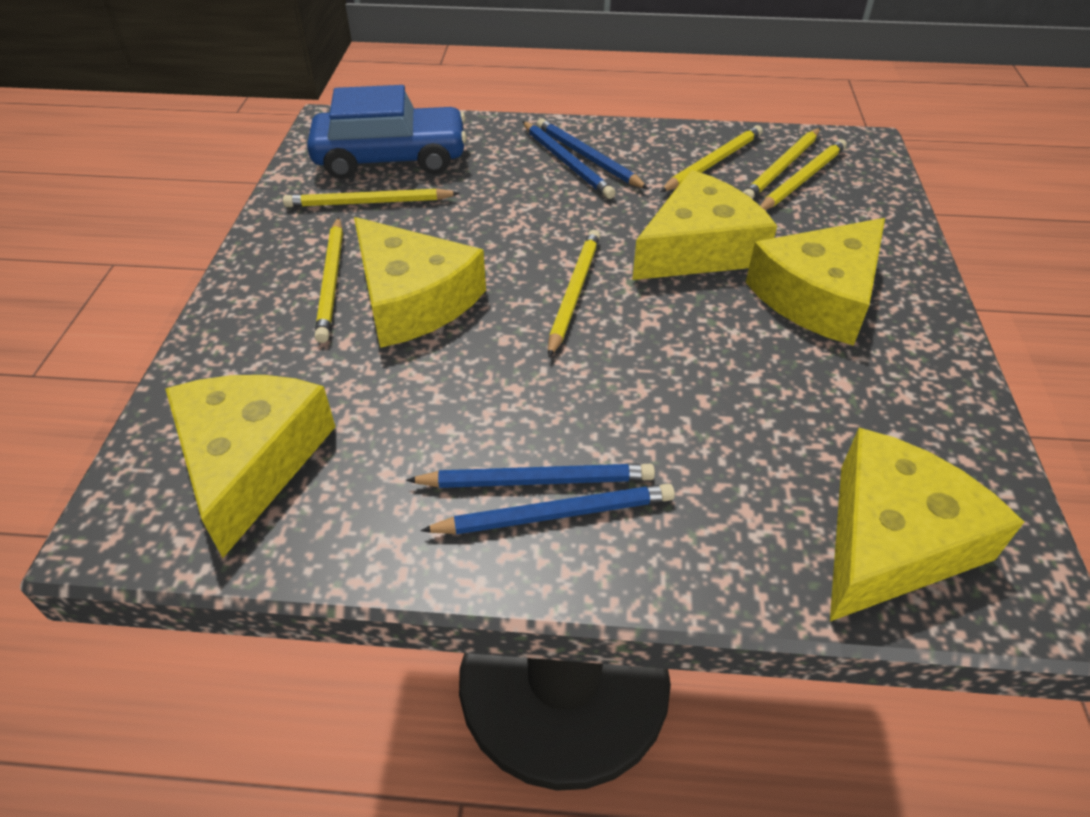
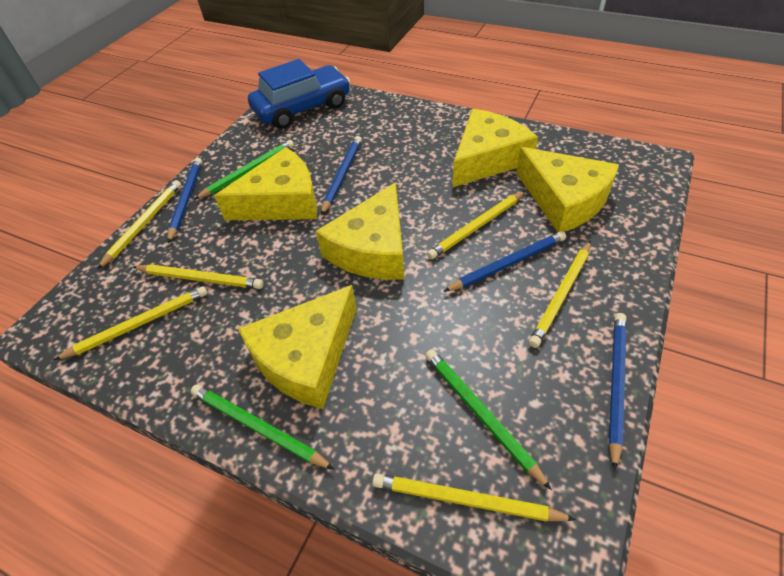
green pencil: none = 0 -> [191,384,334,469] [194,140,294,200] [425,349,552,490] = 3

